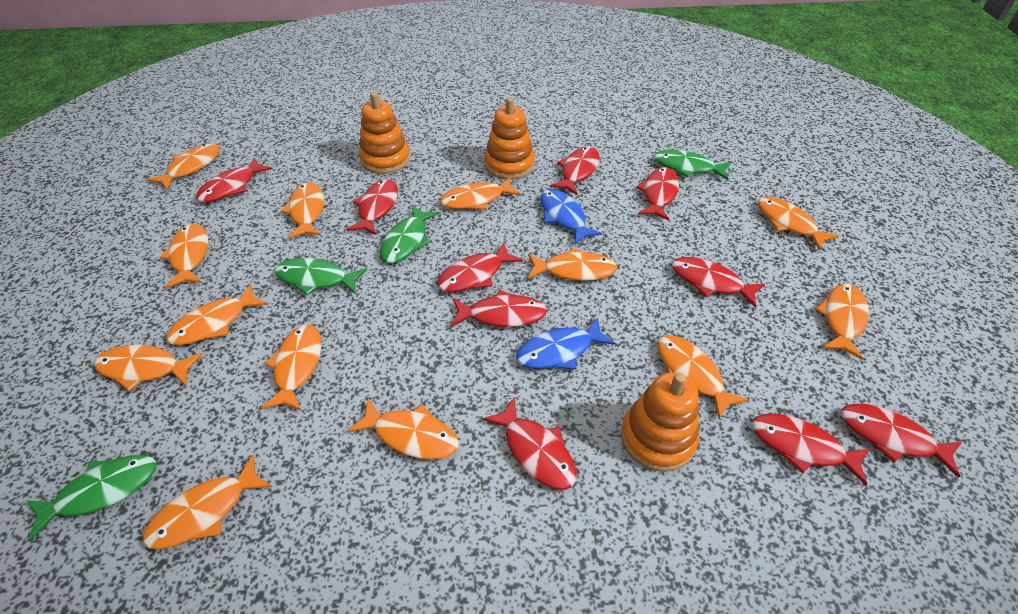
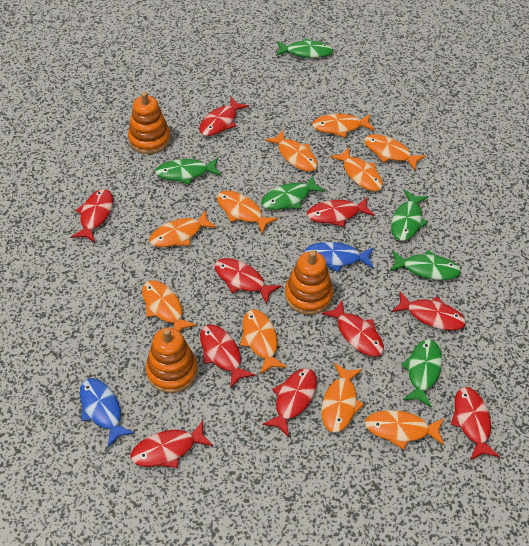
green fish: [26,455,157,541] [275,258,367,295] [380,205,439,263] [654,150,731,180] = 4 -> [155,158,221,184] [261,175,325,210] [276,38,333,58] [389,250,461,280] [391,190,428,241] [401,339,442,408] = 6
orange fish: [94,345,203,391] [143,455,273,550] [147,143,220,190] [160,224,208,288] [166,284,268,345] [261,324,321,410] [281,182,324,239] [348,398,459,460] [440,177,521,210] [528,248,617,281] [658,335,749,419] [758,196,839,251] [815,284,869,360] = 13 -> [142,280,197,332] [149,210,217,247] [217,191,278,234] [240,310,287,374] [265,130,318,171] [312,114,375,137] [322,363,364,433] [330,147,383,191] [364,134,426,170] [365,410,444,450] = 10

